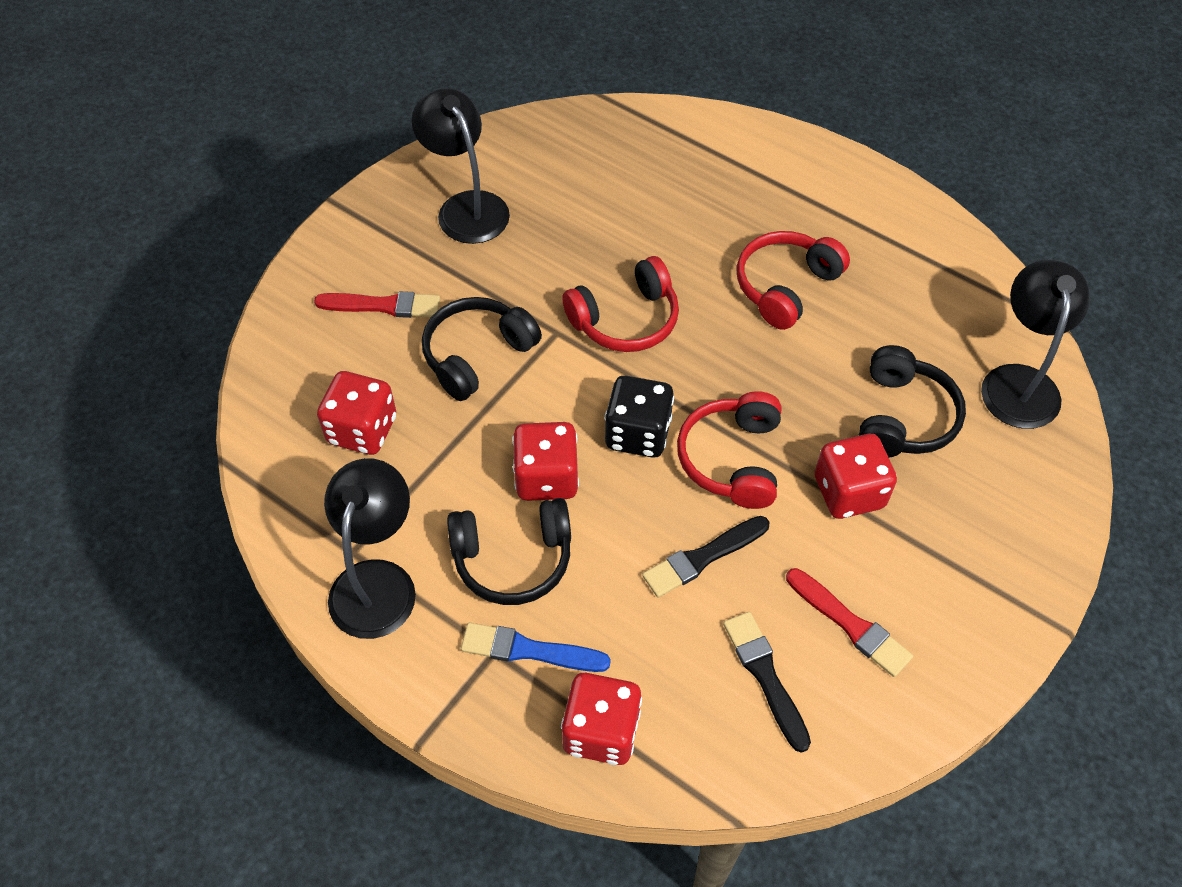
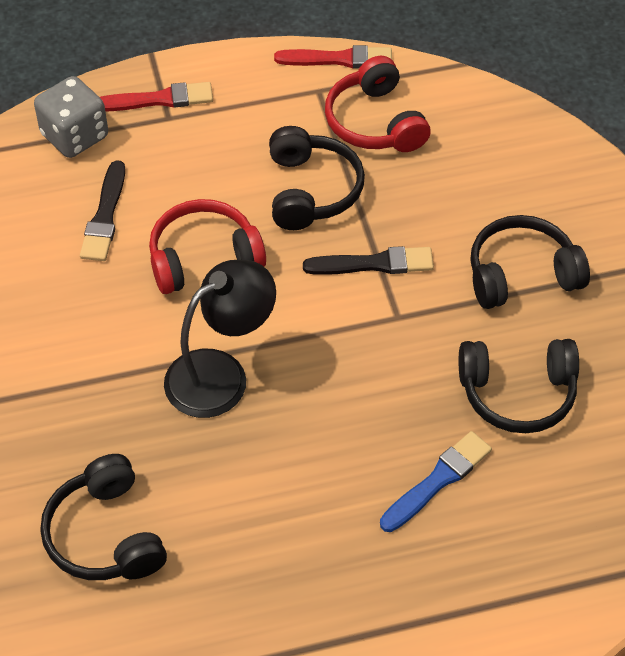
black dice: [604,376,674,458] = 1 -> none = 0
black headphones: [422,297,542,401] [447,498,571,605] [859,345,966,457] = 3 -> [40,454,167,580] [269,126,365,230] [459,339,579,433] [470,215,590,309] = 4
black lamp: [324,458,416,639] [411,88,510,244] [981,260,1090,429] = 3 -> [164,260,276,418] = 1
grey dice: none = 0 -> [34,76,108,158] = 1
red dice: [317,371,396,455] [512,422,579,501] [561,673,642,765] [815,434,897,519] = 4 -> none = 0
red headphones: [562,256,679,352] [677,391,781,509] [737,231,850,330] = 3 -> [149,199,266,294] [325,56,431,152] = 2

